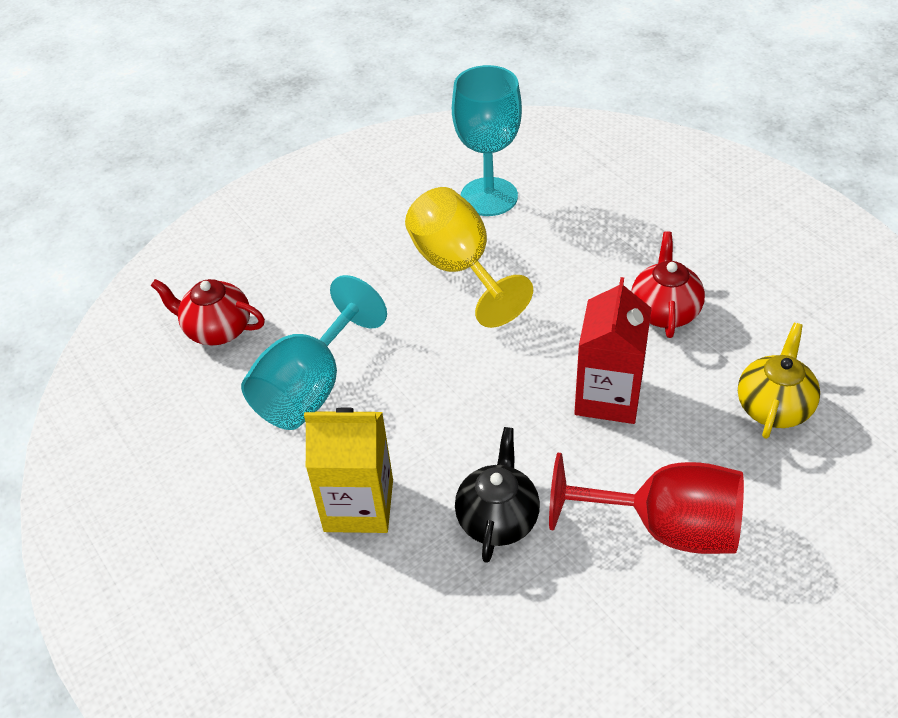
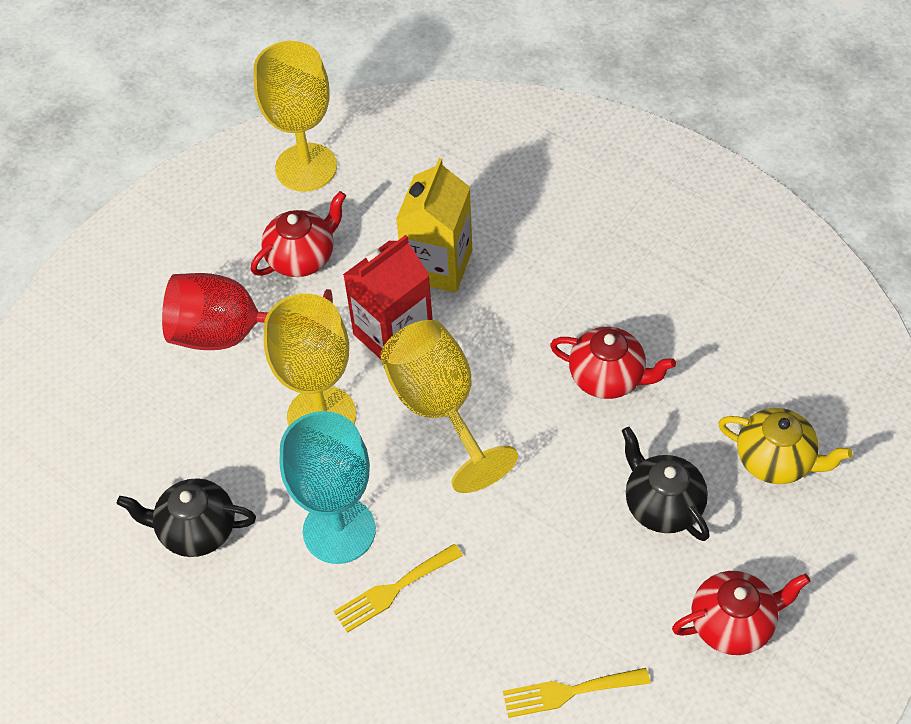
black teapot: [455,427,540,563] = 1 -> [117,478,256,557] [622,427,710,541] = 2
red teapot: [151,279,265,345] [631,231,705,338] = 2 -> [251,191,346,277] [550,327,676,399] [672,571,810,655] = 3
turquoise goblet: [241,275,387,430] [452,65,522,216] = 2 -> [280,411,376,564] = 1
yellow fork: none = 0 -> [334,544,463,633] [503,668,650,718] = 2
yellow goblet: [405,187,533,328] = 1 -> [254,41,337,192] [264,293,356,427] [380,320,518,493] = 3

